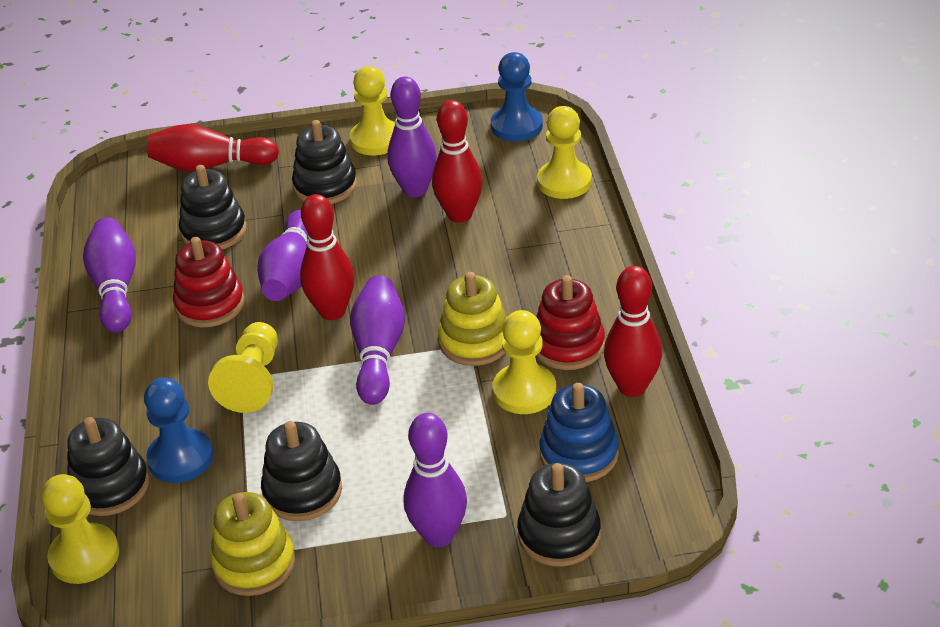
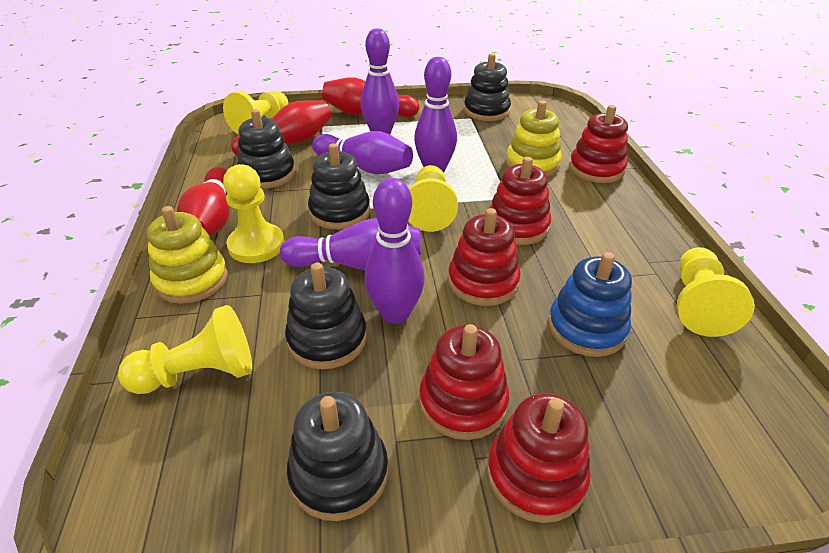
blue pawn: [144,378,213,483] [491,52,543,142] = 2 -> none = 0
red bowling pin: [147,124,279,172] [300,194,354,320] [432,100,483,223] [604,266,662,397] = 4 -> [177,167,230,237] [231,100,332,157] [322,77,420,117] = 3
red stacking toy: [173,237,245,328] [536,275,605,370] = 2 -> [419,324,509,440] [448,208,521,306] [487,393,591,523] [489,157,551,245] [569,105,628,183] = 5

